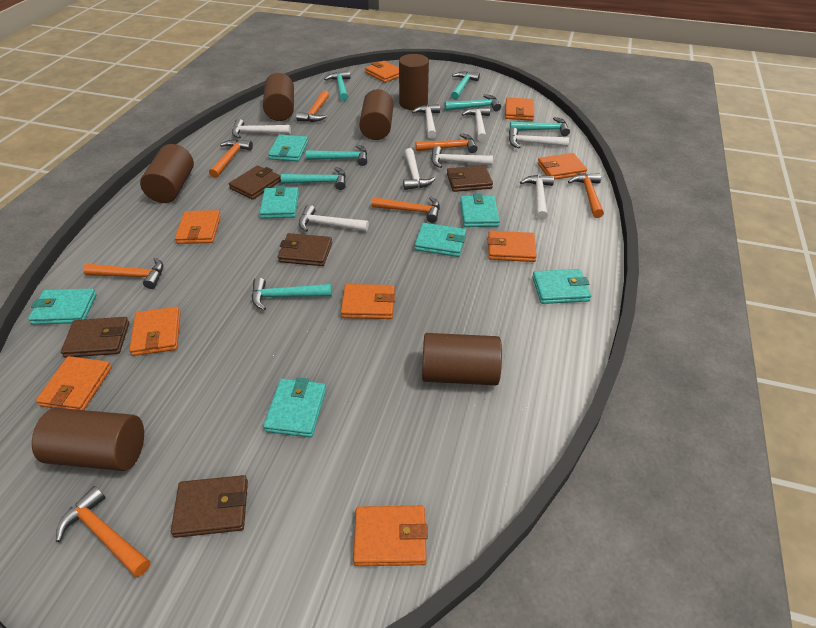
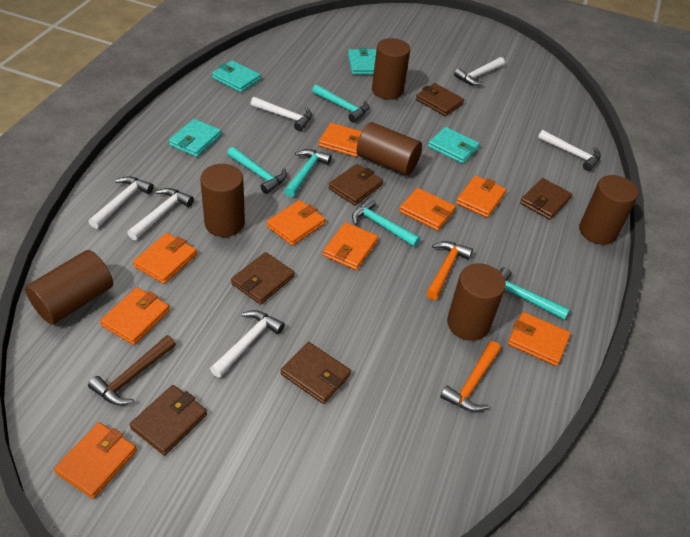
brown hammer: none = 0 -> [88,335,176,405] = 1
brown wallet: [61,317,129,358] [171,475,248,538] [229,165,281,200] [278,233,332,266] [447,165,493,192] = 5 -> [130,385,207,456] [231,252,295,305] [281,342,351,404] [328,164,383,205] [416,83,464,116] [520,178,572,220] = 6
orange hammer: [56,486,150,577] [83,257,163,289] [209,139,253,178] [296,90,329,122] [372,197,440,223] [415,133,478,153] [568,173,604,218] = 7 -> [426,241,473,300] [440,341,501,412] = 2
turquoise hammer: [252,277,332,310] [281,167,346,190] [306,145,367,166] [324,71,350,101] [444,94,501,111] [451,71,480,100] [510,117,570,136] = 7 -> [227,147,287,194] [284,149,332,197] [312,84,369,123] [352,197,420,247] [499,267,570,320] = 5
turquoise wallet: [28,288,97,325] [259,185,299,218] [263,377,326,437] [268,135,308,162] [415,223,466,257] [460,194,500,227] [532,269,591,304] = 7 -> [169,119,221,157] [212,60,261,93] [348,47,376,75] [428,127,480,164] = 4
white hammer: [232,119,291,139] [299,205,369,232] [403,148,436,190] [412,104,440,139] [431,146,493,168] [462,107,490,142] [509,128,569,148] [520,175,554,220] = 8 -> [88,176,154,229] [127,188,194,240] [210,310,285,378] [251,97,312,131] [454,57,505,86] [538,130,601,171] = 6

